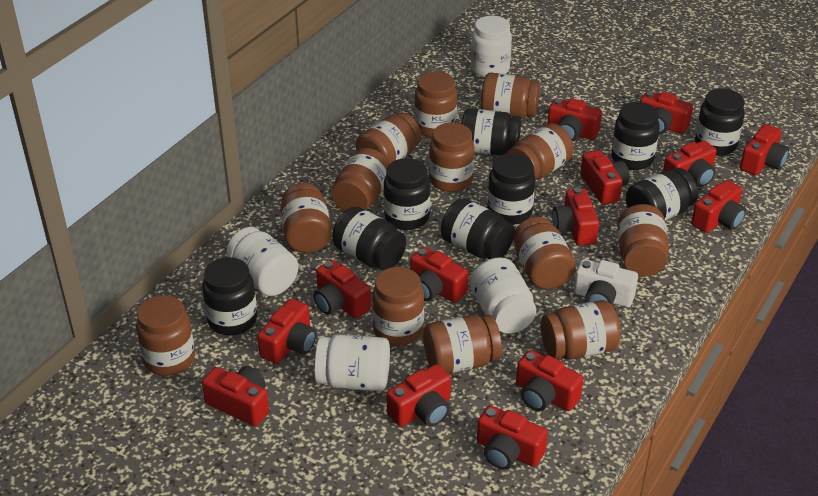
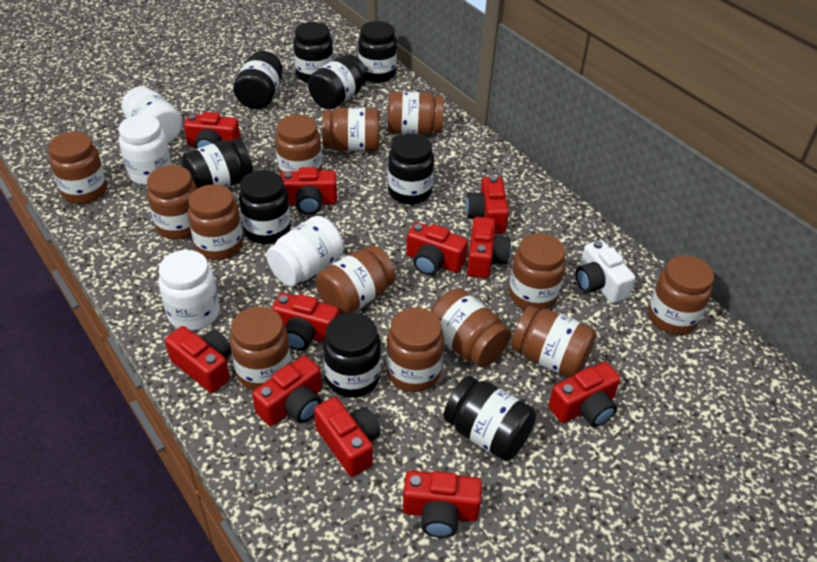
red camera: [202,366,269,426] [257,299,316,364] [314,260,371,319] [386,364,451,427] [410,247,468,303] [477,405,548,470] [516,350,583,411] [548,98,602,141] [552,187,599,246] [580,150,629,205] [640,91,693,135] [663,140,717,187] [691,180,746,233] [740,124,789,175] = 14 -> [165,326,231,393] [184,112,241,149] [252,356,322,426] [272,293,339,351] [281,167,337,215] [314,397,381,477] [403,471,482,538] [406,222,468,275] [466,176,509,234] [467,217,511,278] [548,362,621,427] = 11

